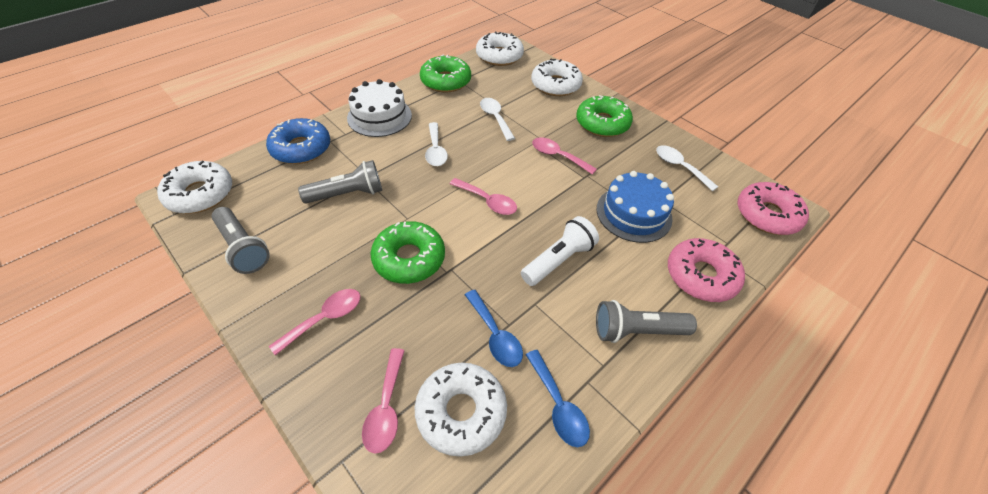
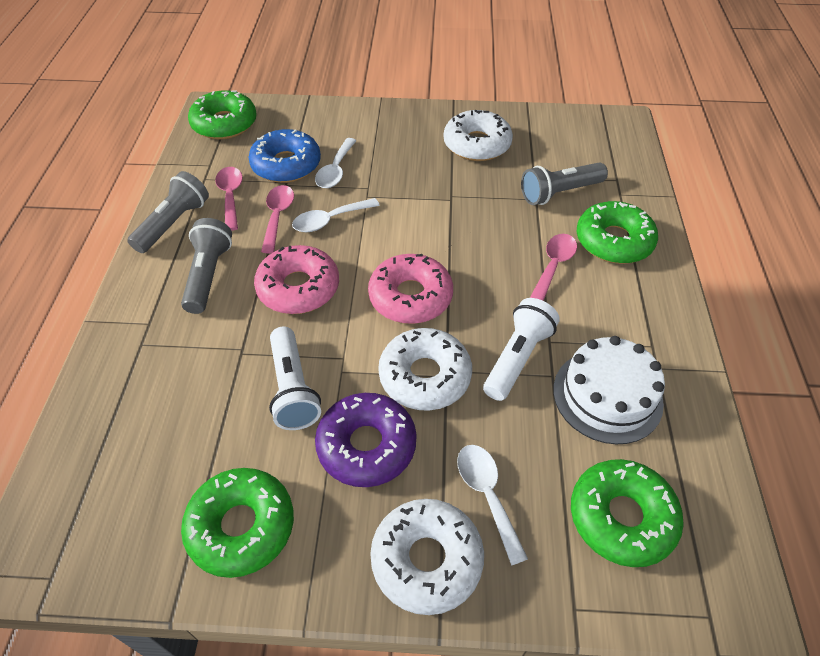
blue cake: [597,171,674,243] = 1 -> none = 0
blue spoon: [465,290,523,367] [526,350,590,447] = 2 -> none = 0
green donut: [370,221,445,284] [420,54,471,93] [576,95,633,137] = 3 -> [181,468,294,578] [188,90,257,139] [571,459,684,567] [577,201,658,264] = 4
pink spoon: [269,289,360,356] [362,348,405,454] [450,178,517,215] [532,138,597,175] = 4 -> [215,167,243,231] [261,185,294,253] [530,234,577,301] = 3
purple donut: none = 0 -> [315,393,417,487] = 1
white donut: [157,161,232,214] [415,363,507,457] [476,31,524,66] [531,58,583,96] = 4 -> [370,499,484,615] [378,328,472,411] [444,110,513,161] = 3
white flashlight: [521,216,599,286] = 1 -> [269,327,321,430] [483,298,560,401] = 2

